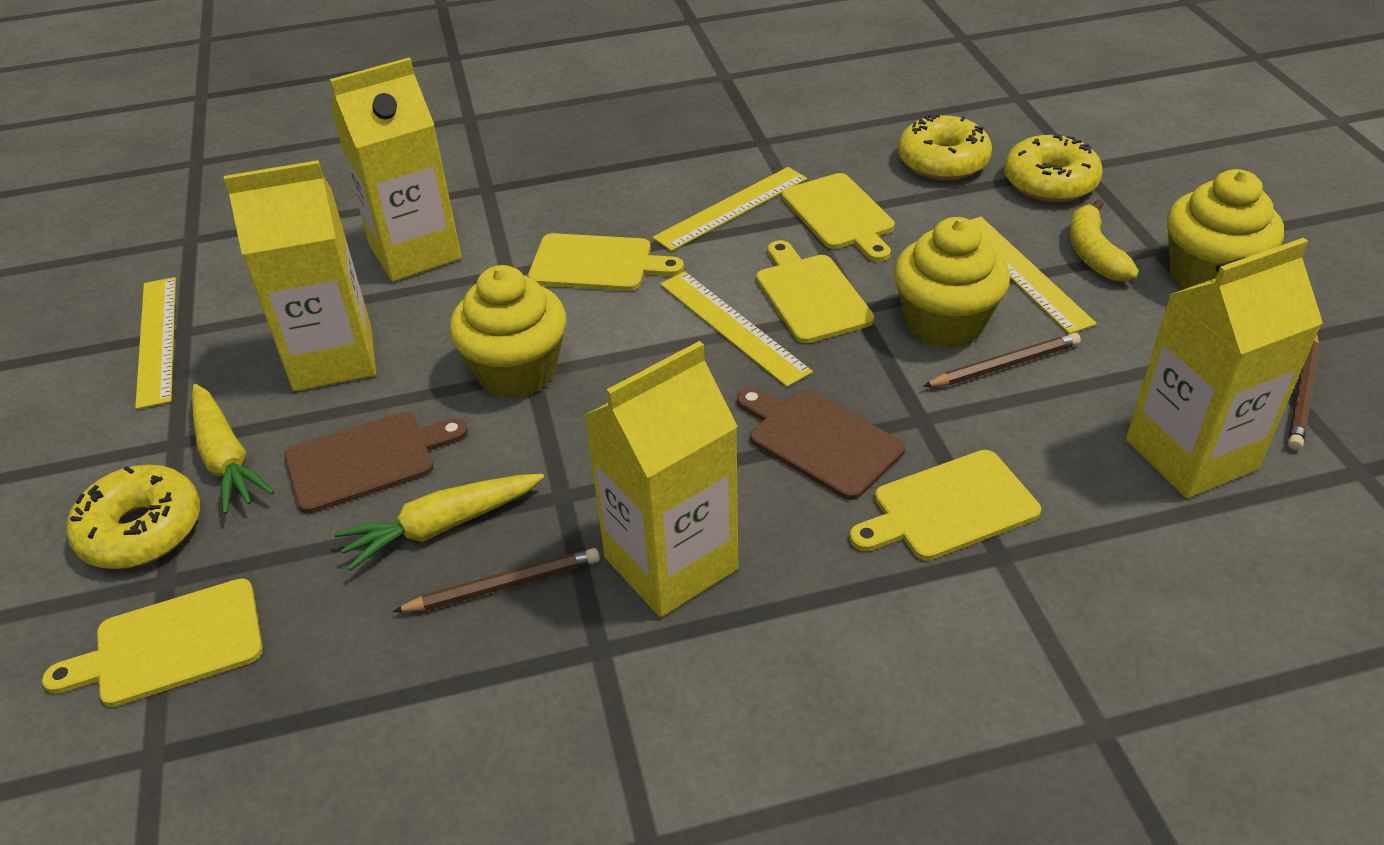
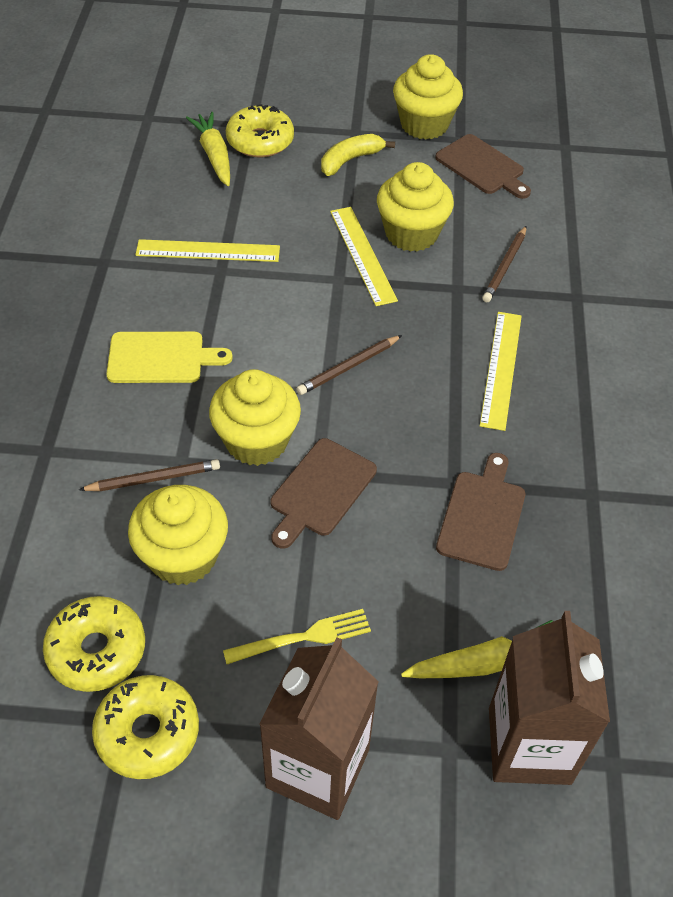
brown carton: none = 0 -> [259,637,379,820] [489,611,610,785] = 2
brown cutting board: [284,412,468,514] [737,388,905,500] = 2 -> [270,438,377,549] [435,134,531,199] [436,453,525,571] = 3
yellow carton: [224,160,376,391] [330,57,462,282] [584,341,738,617] [1126,238,1323,498] = 4 -> none = 0
yellow cupcake: [449,265,567,398] [894,217,1010,349] [1167,169,1284,288] = 3 -> [128,485,228,585] [209,369,301,466] [377,162,454,252] [393,54,463,139] = 4
yellow cutting board: [42,578,263,707] [528,233,684,291] [756,240,874,343] [782,173,895,262] [850,450,1041,560] = 5 -> [106,332,233,383] = 1
yellow fork: none = 0 -> [223,609,371,664] = 1
yellow ruler: [135,277,176,409] [652,167,807,251] [660,271,813,387] [971,217,1097,334] = 4 -> [135,239,280,262] [330,207,398,306] [480,312,522,431] = 3

